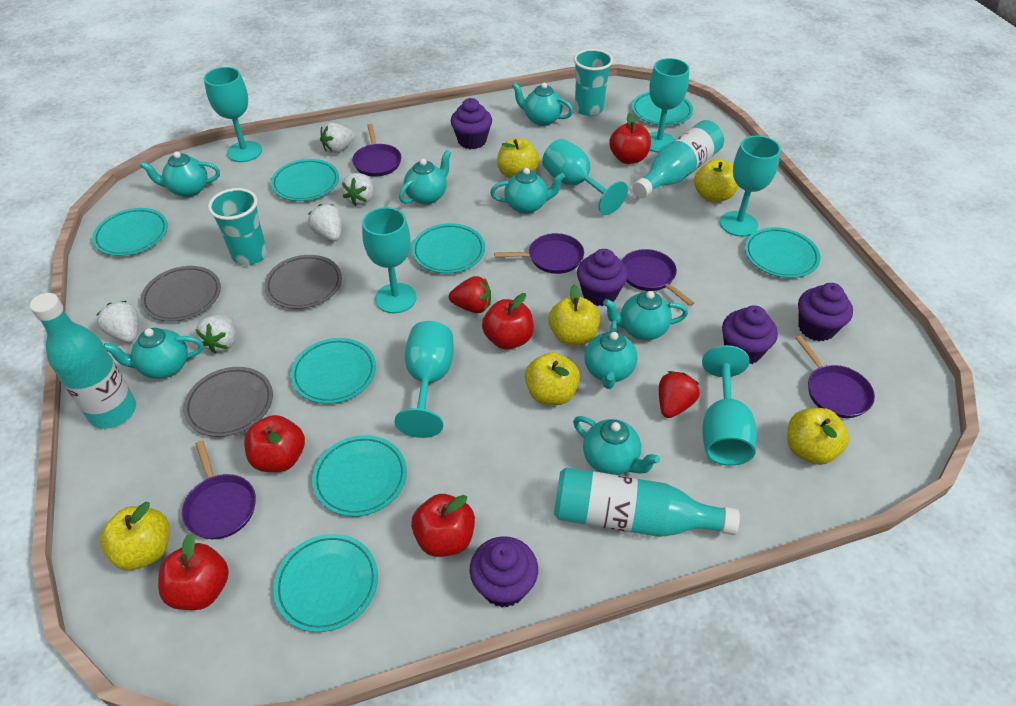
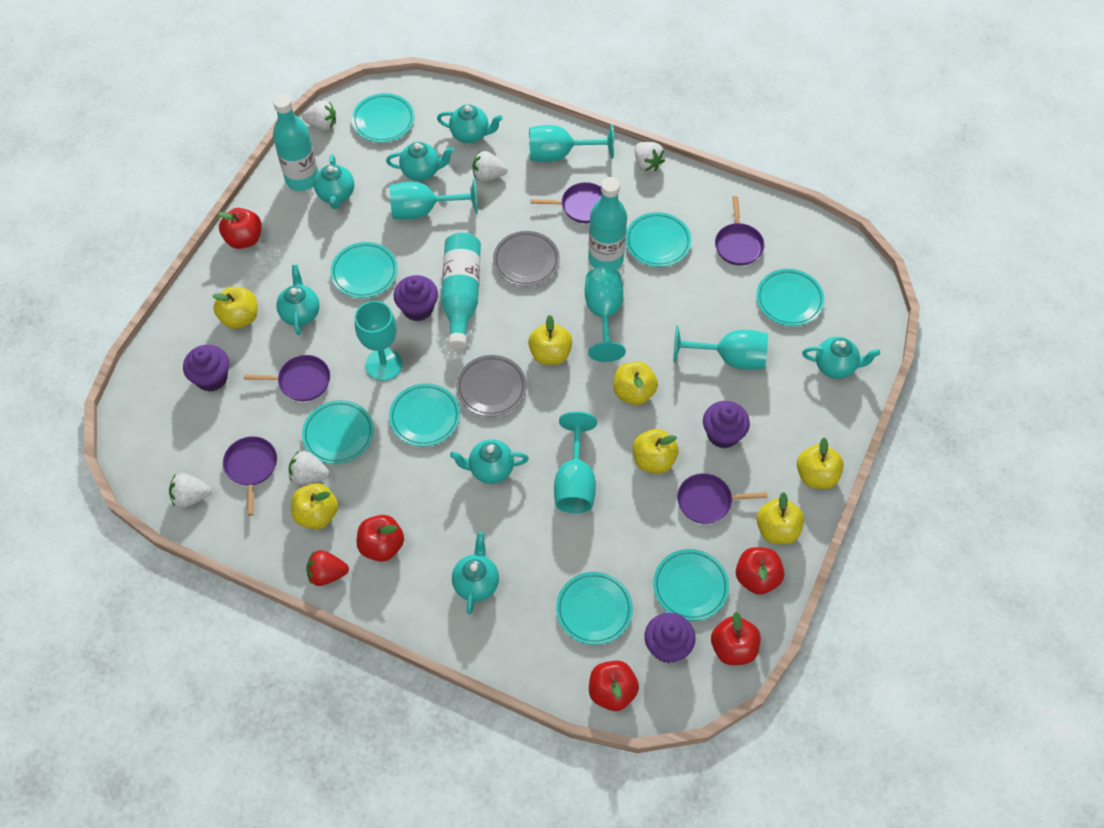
grey plate: [140,266,221,322] [183,367,273,437] [264,255,342,309] = 3 -> [456,355,526,417] [493,231,560,286] = 2
purple cupcake: [451,98,492,149] [469,536,538,608] [577,249,628,306] [722,305,778,364] [798,283,853,341] = 5 -> [183,345,229,391] [394,275,438,321] [644,613,695,663] [703,401,750,448] = 4
red strawberry: [449,276,491,313] [659,371,700,418] = 2 -> [306,550,349,586] = 1
turquoise cup: [208,188,267,265] [574,49,613,116] = 2 -> none = 0
turquoise goblet: [204,67,262,162] [362,207,416,313] [394,321,454,438] [542,139,628,215] [649,58,689,153] [702,345,757,466] [720,136,781,237] = 7 -> [355,301,403,381] [390,178,478,220] [529,124,614,162] [554,411,597,513] [585,267,626,362] [673,325,768,370] = 6
turquoise teapot: [104,328,203,379] [140,151,220,197] [399,150,451,205] [490,168,565,214] [512,83,573,126] [573,416,660,475] [584,320,637,389] [603,291,688,340] = 8 -> [276,265,320,335] [314,154,354,209] [386,142,454,181] [437,105,503,143] [450,439,529,484] [452,532,499,614] [802,337,880,379] = 7
yellow apple: [100,502,170,570] [497,138,539,178] [525,352,580,405] [549,285,600,345] [694,159,738,203] [787,408,849,465] = 6 -> [212,287,257,329] [291,483,338,529] [528,315,572,365] [613,362,658,405] [633,429,679,474] [756,492,804,544] [797,437,844,489] = 7

